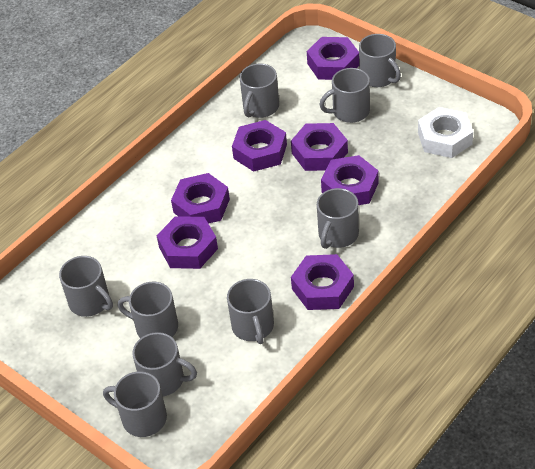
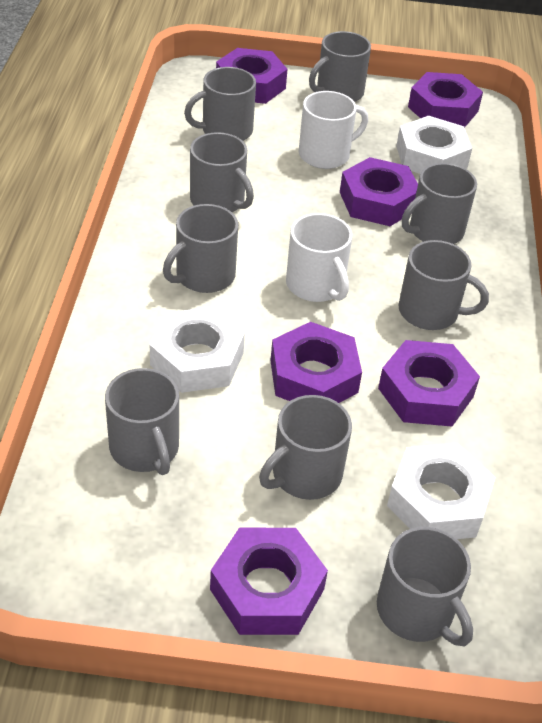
purple nut: [157,216,218,269] [171,173,230,224] [232,120,287,172] [291,123,348,171] [291,254,354,310] [307,37,359,80] [321,155,379,205] = 7 -> [210,527,328,635] [216,48,287,104] [270,322,362,403] [340,157,418,226] [378,340,480,427] [408,72,483,128] = 6
white mug: none = 0 -> [286,213,352,302] [299,91,368,169] = 2
white nut: [418,107,473,158] = 1 -> [149,307,245,393] [387,443,495,539] [396,116,472,174] = 3

